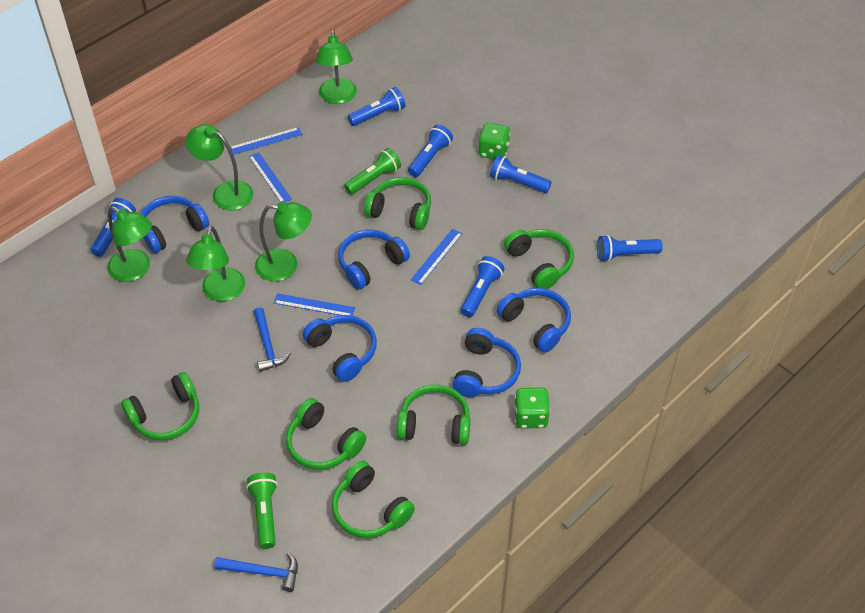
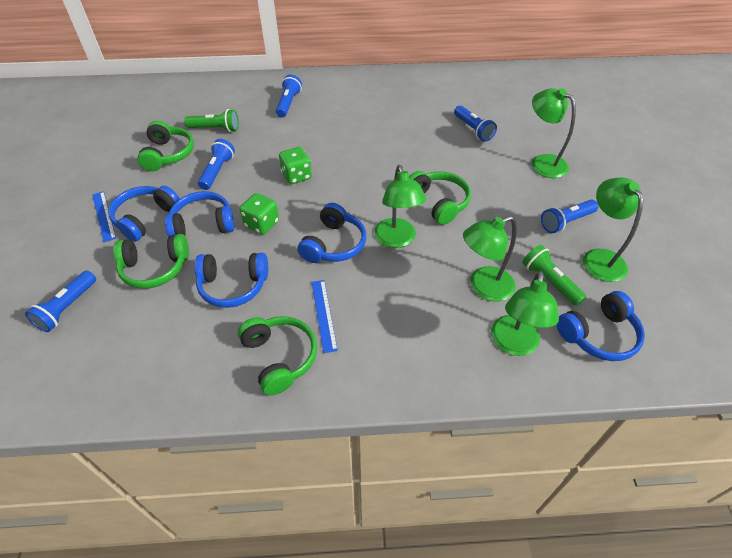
blue flashlight: [90,198,136,257] [348,87,406,126] [408,125,453,177] [461,256,504,317] [490,155,552,193] [597,235,663,262] = 6 -> [25,271,96,332] [198,139,235,190] [276,75,302,118] [454,105,497,142] [541,200,598,233] = 5
blue hammer: [214,552,298,592] [254,307,291,372] = 2 -> none = 0
blue ruler: [230,127,302,155] [249,152,292,203] [274,293,355,316] [411,229,463,285] = 4 -> [92,191,116,242] [312,280,338,353] = 2
green headphones: [121,372,199,441] [286,398,366,470] [332,461,415,538] [364,177,431,230] [397,385,470,445] [504,229,574,289] = 6 -> [113,234,189,289] [137,121,194,171] [238,316,317,395] [409,171,471,225] = 4

